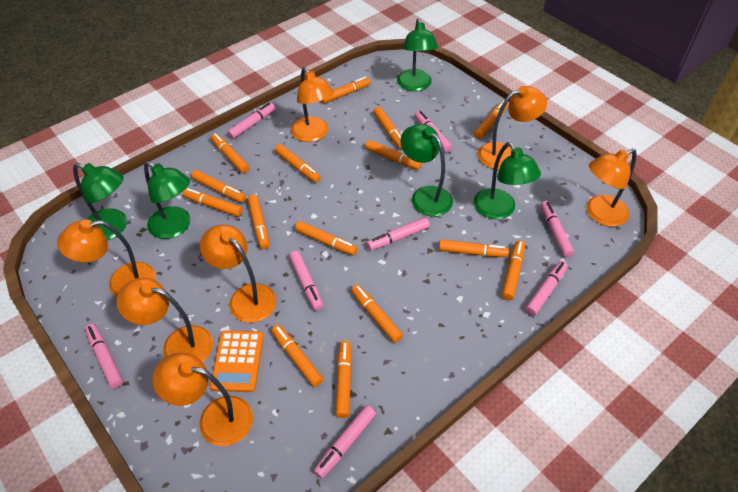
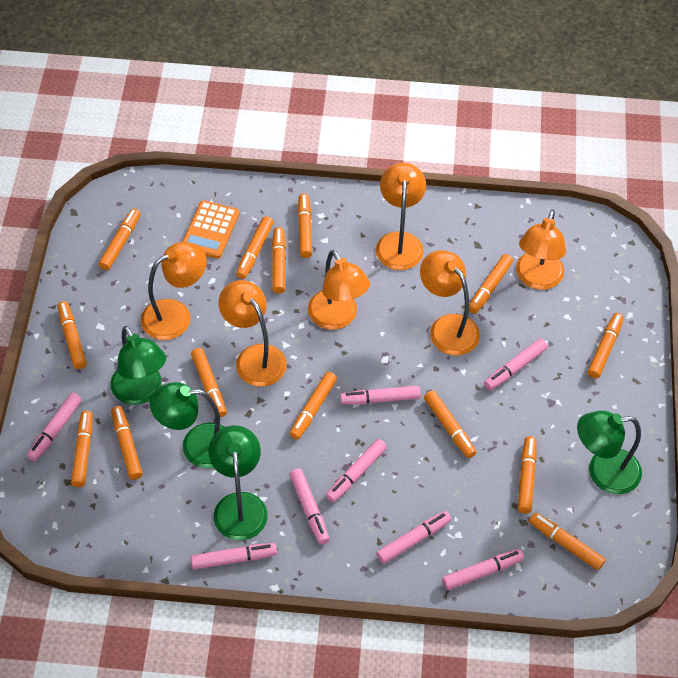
green lamp: [73,163,127,240] [144,161,191,239] [397,18,438,91] [400,124,453,217] [474,142,541,219] = 5 -> [110,326,166,405] [149,382,225,468] [209,426,268,540] [577,411,642,494] = 4
orange lamp: [57,219,156,297] [116,278,213,362] [152,353,253,446] [200,224,276,323] [291,67,334,142] [478,86,547,170] [587,149,637,227] = 7 -> [141,242,207,340] [219,280,287,387] [308,250,370,330] [376,163,426,270] [420,250,480,355] [516,210,566,290] = 6
orange marker: [183,188,243,217] [192,170,246,203] [211,133,249,173] [247,195,270,249] [271,325,323,387] [275,144,321,183] [295,221,357,256] [321,77,371,104] [336,341,352,418] [351,284,403,343] [365,140,422,170] [373,107,402,149] [439,239,509,257] [474,101,508,139] [502,240,525,300] = 15 -> [57,301,86,369] [71,411,93,487] [99,209,141,270] [111,406,142,480] [191,348,227,417] [236,216,274,279] [272,227,286,294] [289,372,337,440] [298,194,312,258] [424,390,477,458] [469,254,513,314] [518,436,537,513] [529,512,606,570] [588,313,624,378] = 14

